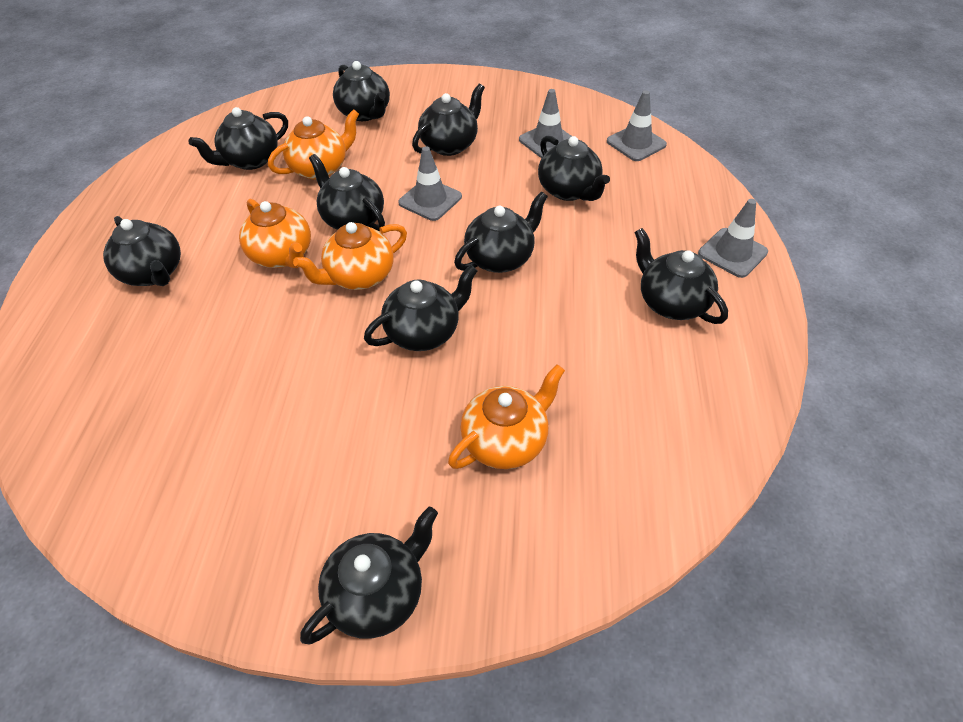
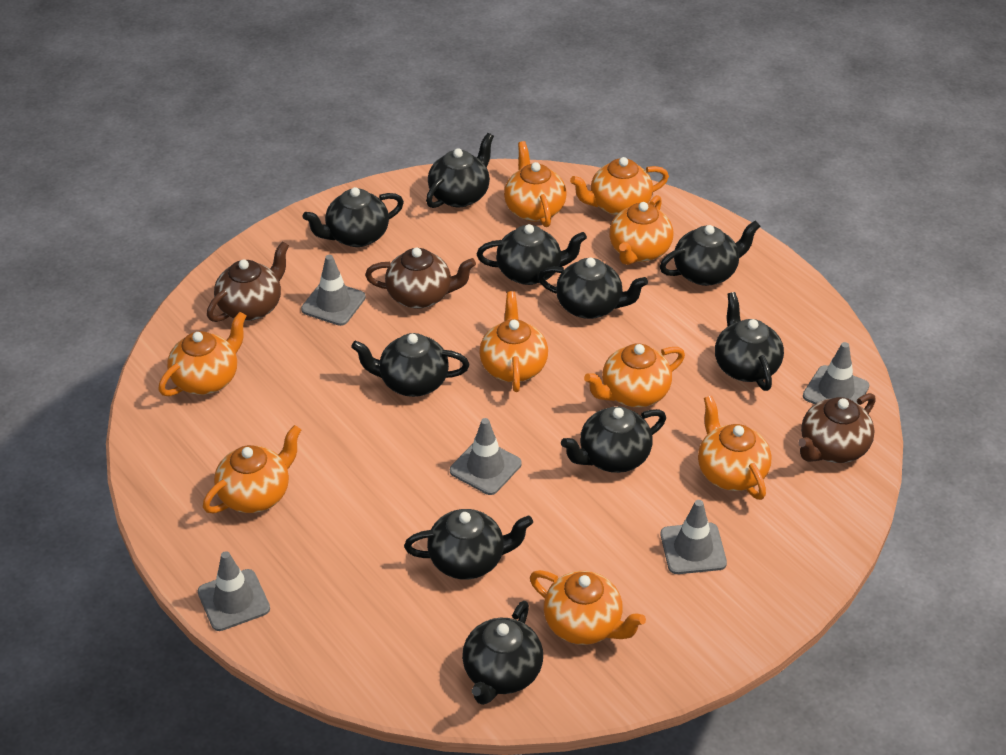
brown teapot: none = 0 -> [207,241,289,322] [365,247,476,309] [798,393,876,463] = 3
grey traffic cone: [398,146,462,221] [519,89,572,158] [607,90,667,161] [698,199,768,278] = 4 -> [198,551,270,631] [301,255,366,326] [450,418,522,495] [660,500,727,574] [803,342,869,405] = 5
orange teapot: [239,199,311,268] [268,109,359,180] [293,222,407,290] [448,364,565,469] = 4 -> [158,312,246,396] [203,425,301,513] [479,291,548,392] [504,141,567,227] [530,570,646,645] [570,157,669,216] [584,344,685,407] [609,195,673,265] [698,395,772,500] = 9

